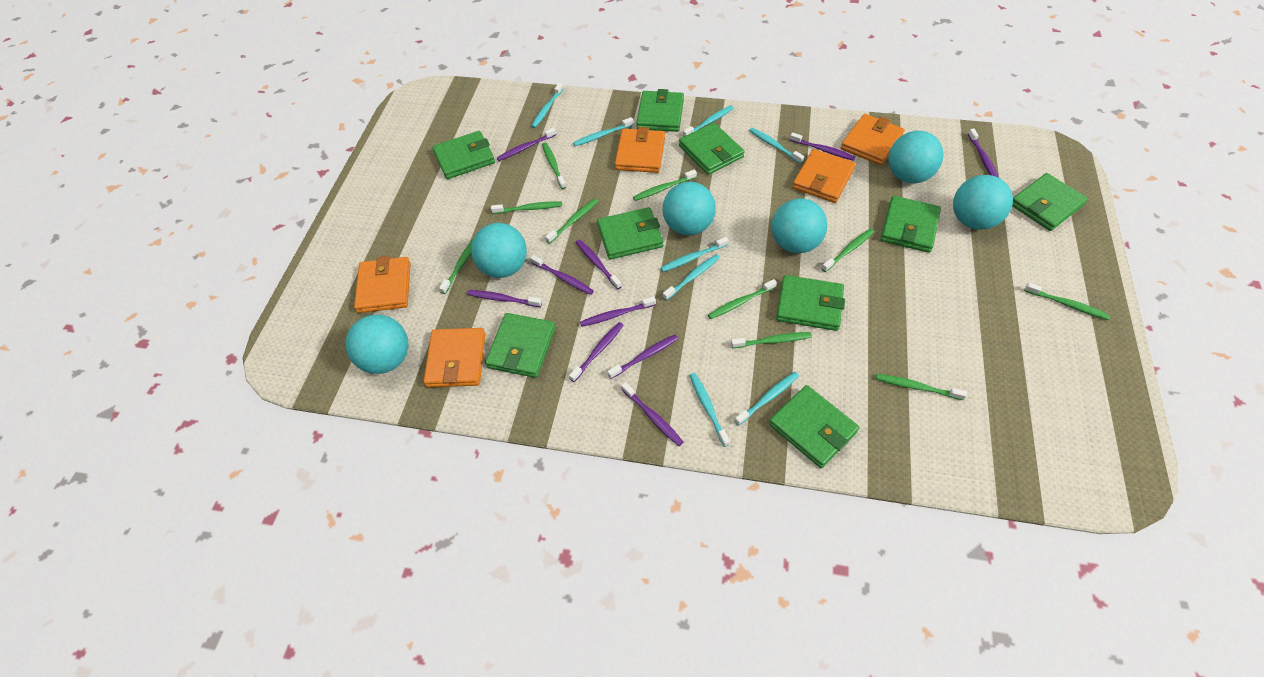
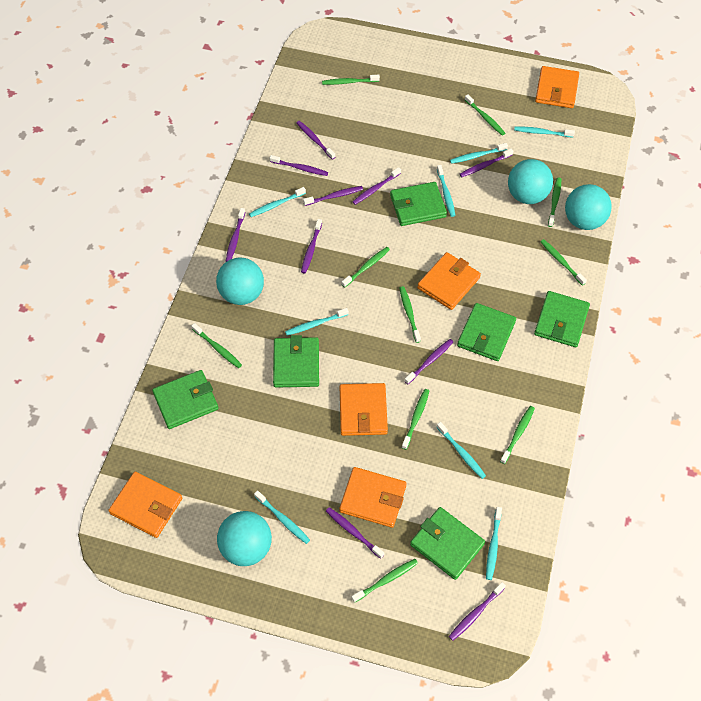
green wallet: [432,131,495,179] [485,313,556,378] [597,207,663,259] [636,89,684,132] [679,123,745,175] [769,385,859,468] [776,275,845,331] [881,196,941,253] [1012,173,1088,231] = 9 -> [152,370,219,429] [273,335,319,388] [390,182,447,226] [410,507,485,580] [457,303,516,361] [534,291,590,347] = 6
turquoise ball: [346,315,408,374] [471,223,527,278] [663,181,716,235] [772,198,827,253] [888,131,944,183] [953,175,1013,230] = 6 -> [216,258,264,305] [217,511,272,566] [508,159,553,204] [565,184,612,230] = 4

